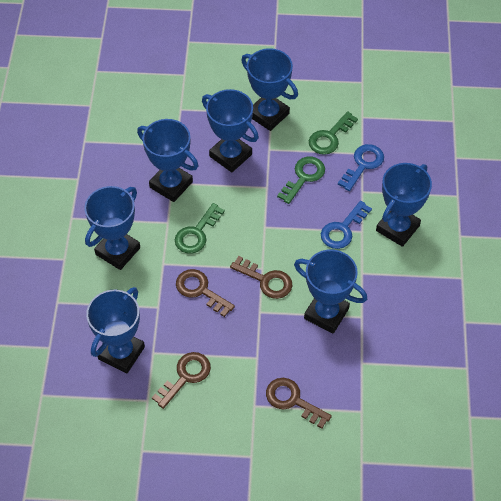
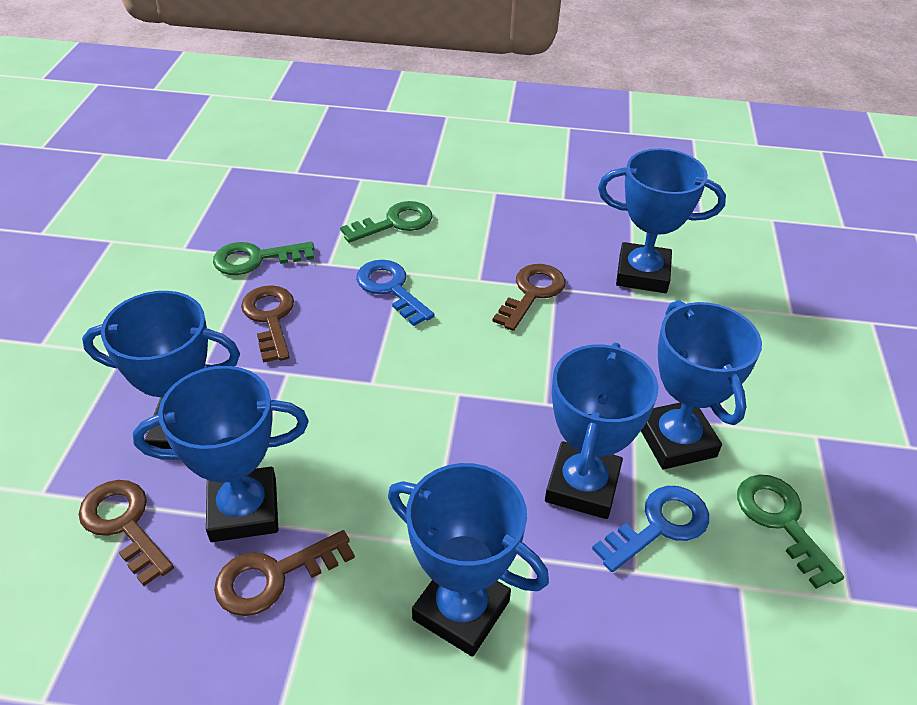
blue trophy: [84,186,140,270] [86,287,145,374] [137,119,198,202] [202,89,259,172] [241,48,298,131] [294,249,367,334] [376,163,432,247] = 7 -> [82,291,240,449] [133,366,309,542] [388,463,549,657] [545,343,658,519] [598,148,726,293] [641,300,762,469] = 6

